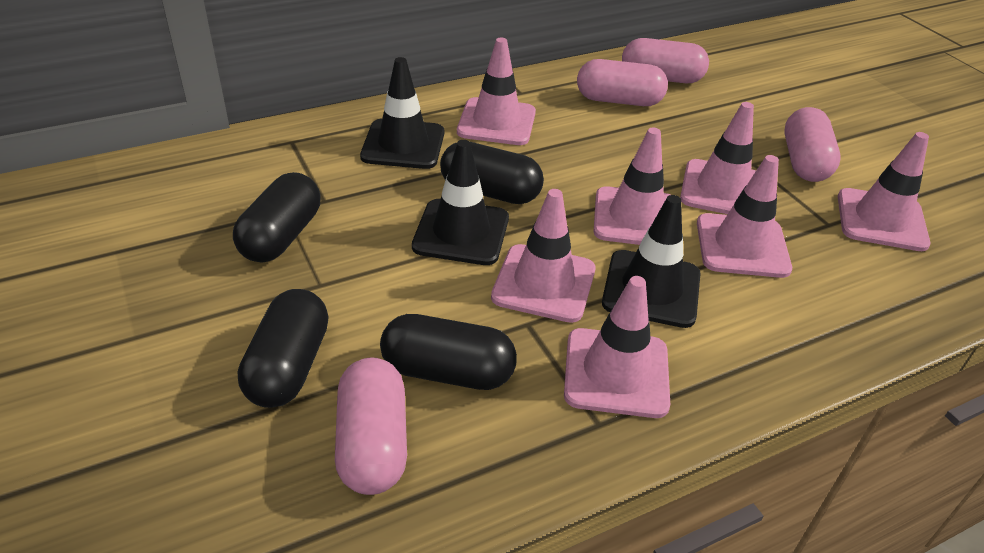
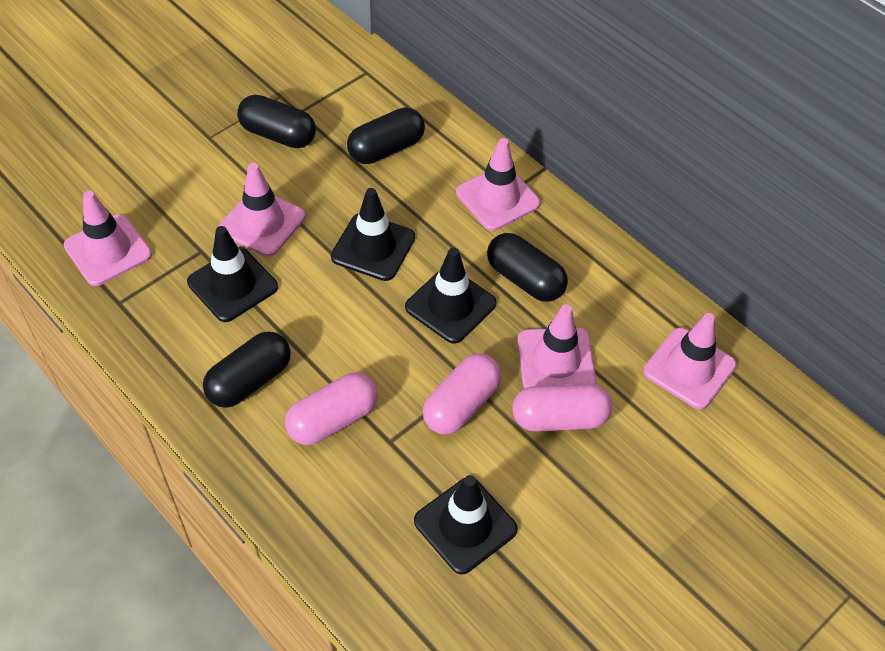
black traffic cone: [360,57,444,169] [412,140,509,265] [602,195,701,328] = 3 -> [187,226,278,322] [331,188,415,281] [405,248,496,344] [414,475,518,574] = 4
pink capsule: [335,357,407,495] [577,59,668,106] [622,38,709,83] [784,107,840,182] = 4 -> [285,373,378,445] [423,353,501,435] [513,383,612,432] = 3
pink traffic cone: [457,37,536,145] [491,189,596,323] [564,276,670,418] [594,128,670,245] [680,102,756,214] [697,155,792,278] [838,132,931,251] = 7 -> [64,191,152,286] [219,163,306,257] [456,138,540,231] [517,304,596,389] [643,313,737,409] = 5

